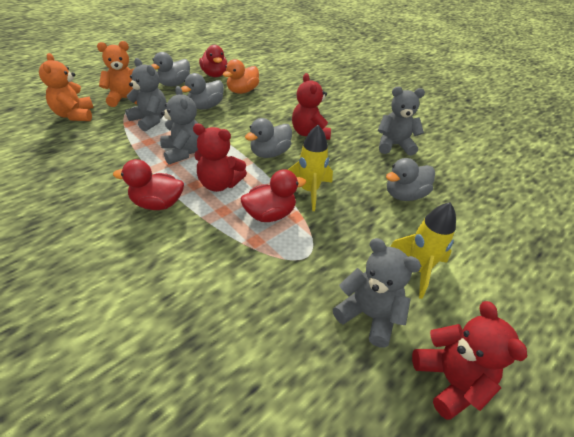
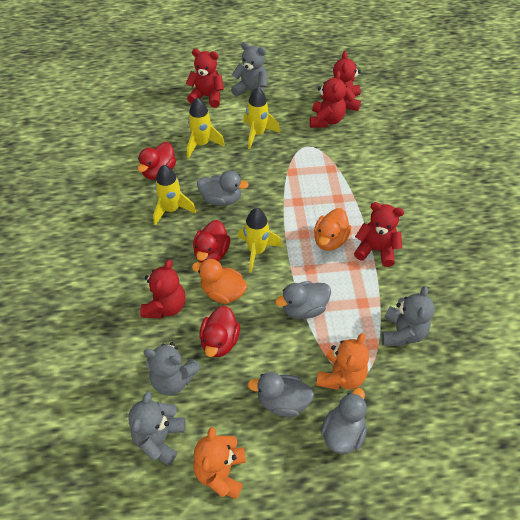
orange duck: [223,59,259,94] = 1 -> [192,259,247,304] [314,208,351,251] = 2
red teddy bear: [193,124,247,192] [292,73,331,140] [412,301,527,420] = 3 -> [140,259,186,319] [186,49,224,108] [310,71,346,128] [333,51,361,111] [354,202,404,267] = 5
yellow rocket: [288,125,333,211] [390,202,456,299] = 2 -> [153,165,197,226] [187,98,225,159] [238,208,282,273] [244,87,280,149] = 4

